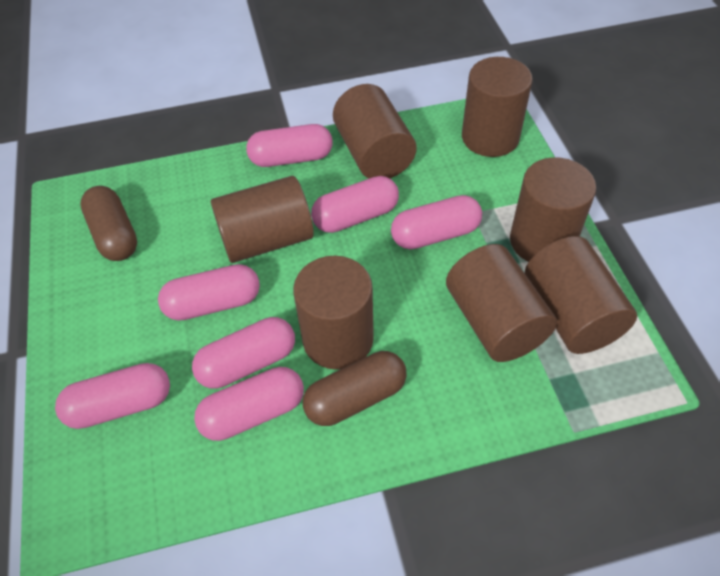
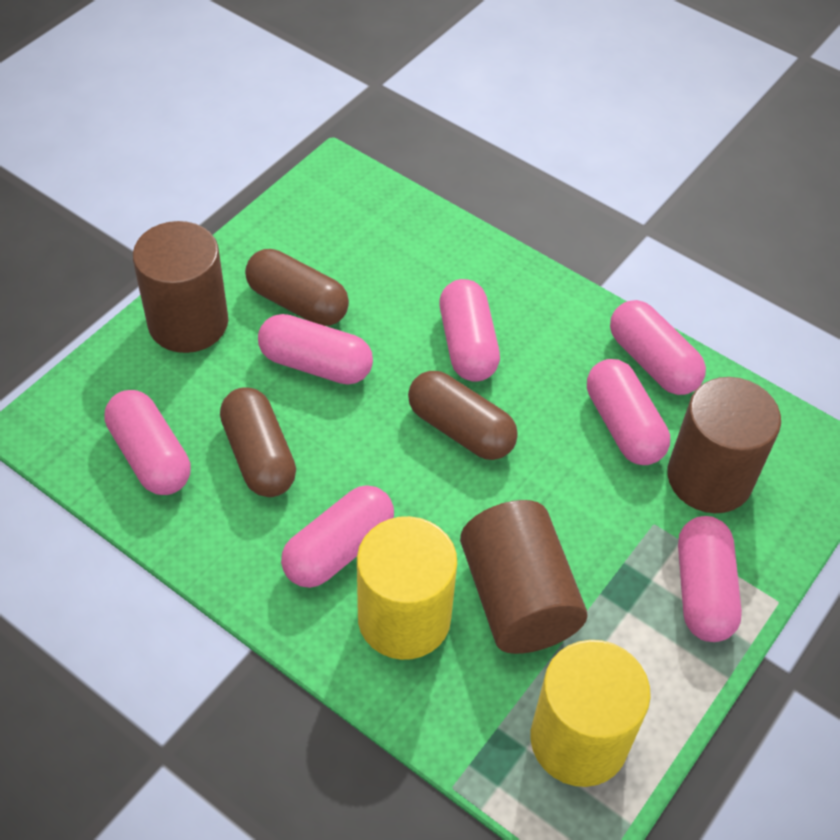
brown capsule: [80,186,137,261] [303,351,407,426] = 2 -> [220,387,296,497] [245,249,349,326] [408,371,518,460] = 3
brown cylinder: [211,176,314,263] [293,256,374,370] [333,84,417,179] [446,244,557,362] [462,57,533,157] [510,157,596,262] [525,236,637,354] = 7 -> [133,221,228,353] [460,500,588,654] [667,377,781,513] = 3
yellow cylinder: none = 0 -> [357,516,457,660] [531,640,651,787] = 2

